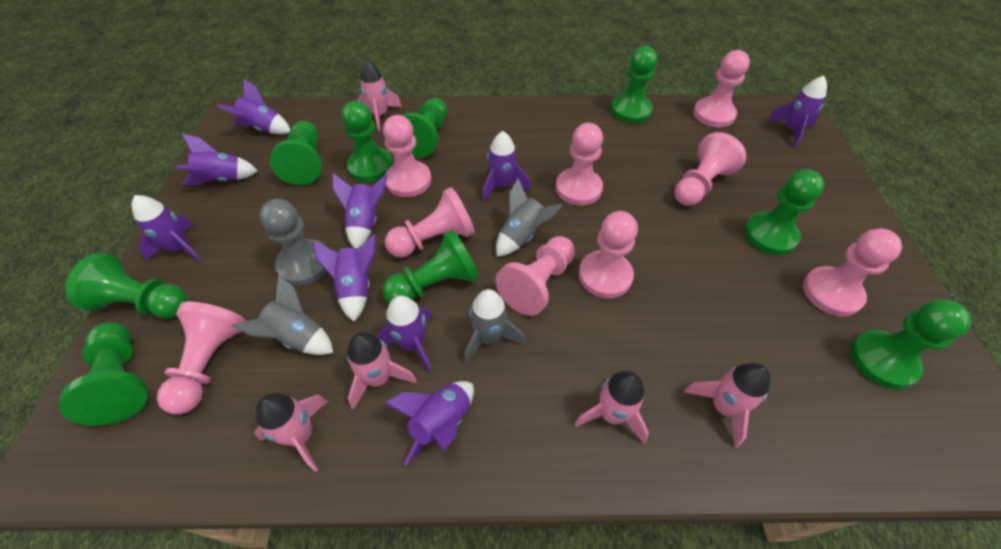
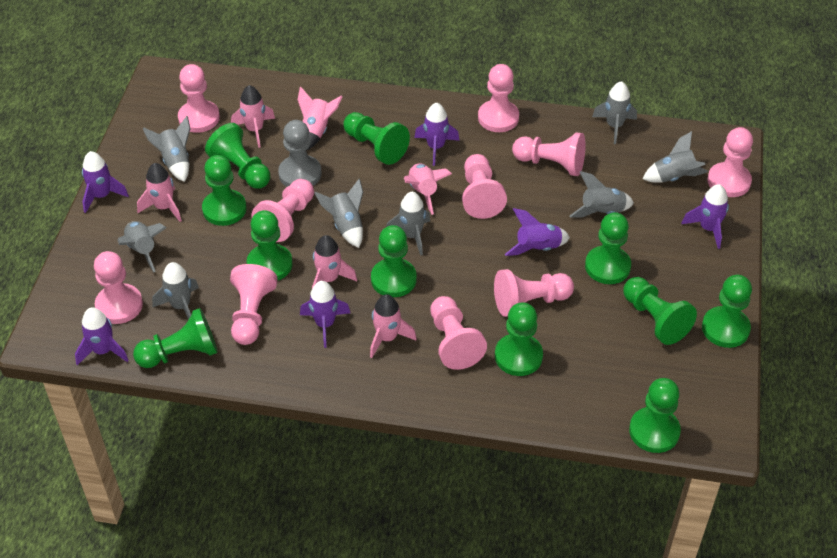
green pawn: [59,322,147,426] [66,253,188,318] [270,121,322,185] [342,101,393,182] [382,230,479,304] [402,98,447,158] [611,46,657,123] [744,169,824,255] [850,300,971,389] = 9 -> [133,308,218,368] [202,155,247,226] [205,123,270,189] [246,210,293,281] [343,112,410,165] [371,225,417,297] [495,302,543,376] [585,212,631,284] [623,277,697,345] [629,378,681,453] [702,275,752,348] = 11
grey rocket: [232,274,333,355] [464,289,525,364] [496,178,562,257] = 3 -> [118,221,167,272] [143,116,190,182] [152,262,199,320] [315,178,363,248] [386,192,430,256] [569,171,634,218] [592,81,637,144] [643,131,708,183] = 8
pink pawn: [157,302,246,414] [383,115,432,197] [385,187,475,258] [495,236,575,316] [555,123,603,206] [578,211,638,298] [674,132,746,206] [693,50,750,128] [803,229,902,316] = 9 -> [94,251,143,324] [178,64,220,133] [230,264,278,345] [252,179,314,242] [430,296,487,370] [462,154,507,219] [478,64,519,132] [494,269,574,317] [512,133,585,176] [707,127,753,197] = 10
pink rocket: [254,394,328,472] [347,332,417,410] [357,60,402,131] [575,371,649,444] [684,363,770,447] = 5 -> [137,163,182,222] [231,85,275,148] [297,86,343,150] [312,235,357,289] [370,294,417,358] [404,163,452,215] = 6
purple rocket: [132,195,202,262] [176,133,258,185] [216,79,291,134] [313,234,376,322] [332,173,387,249] [376,295,432,372] [385,381,474,466] [482,131,530,201] [767,76,827,147] = 9 -> [75,307,129,365] [82,151,129,213] [300,281,350,348] [414,102,460,166] [505,208,570,256] [681,184,729,249] = 6

